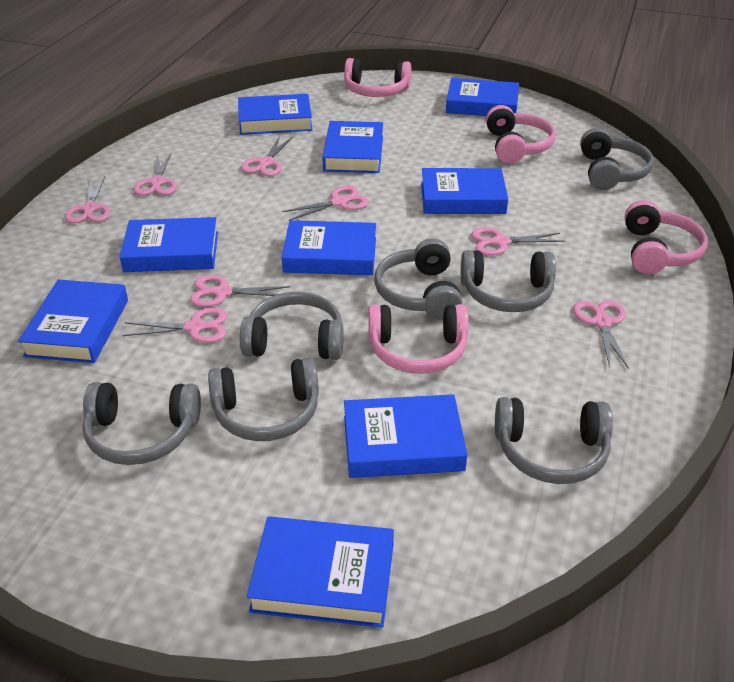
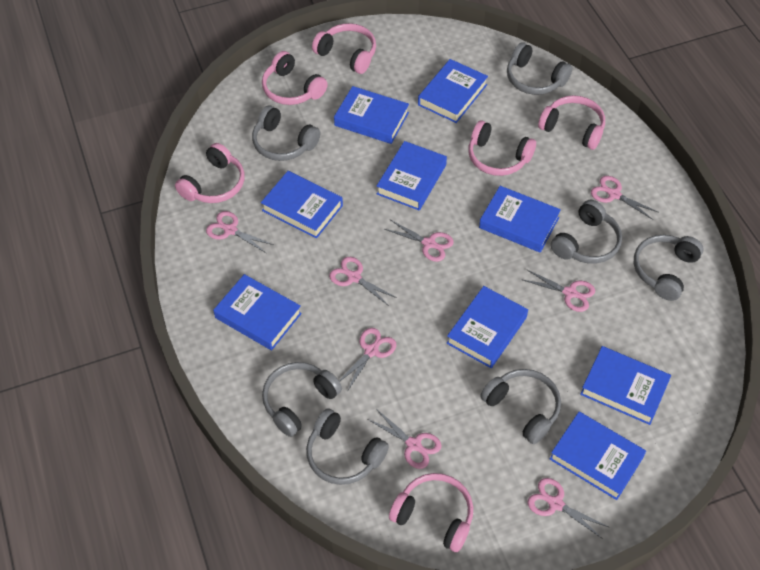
pink headphones: [344,58,411,97] [368,304,469,374] [486,105,556,164] [625,200,708,274] = 4 -> [175,143,244,203] [262,51,328,105] [312,23,376,74] [389,473,473,552] [468,120,536,176] [538,95,605,150] = 6

